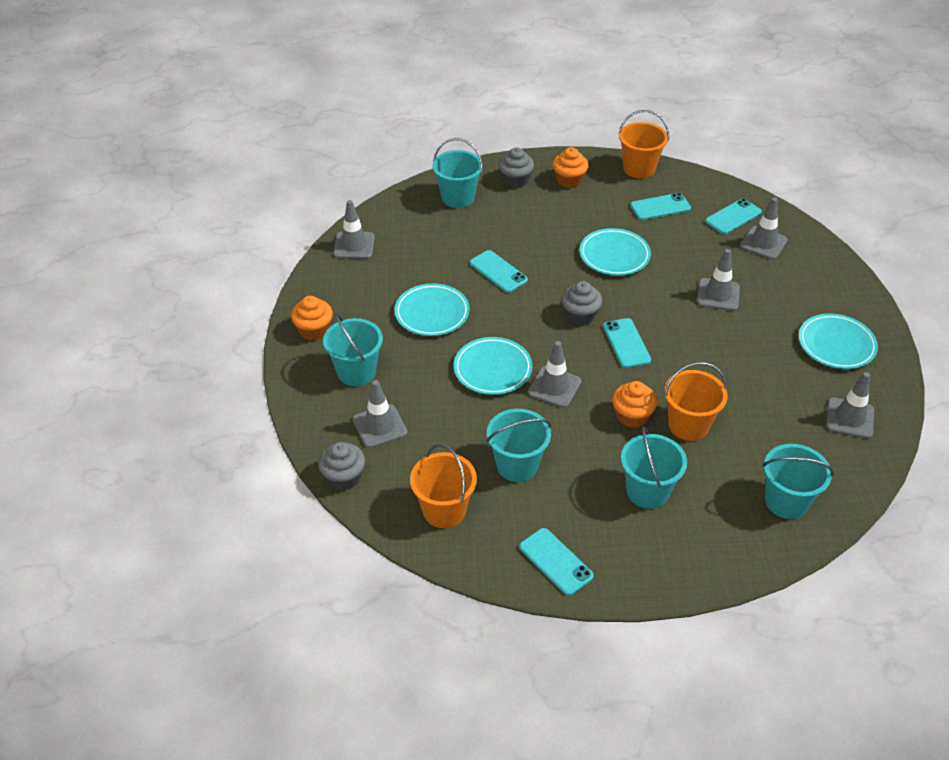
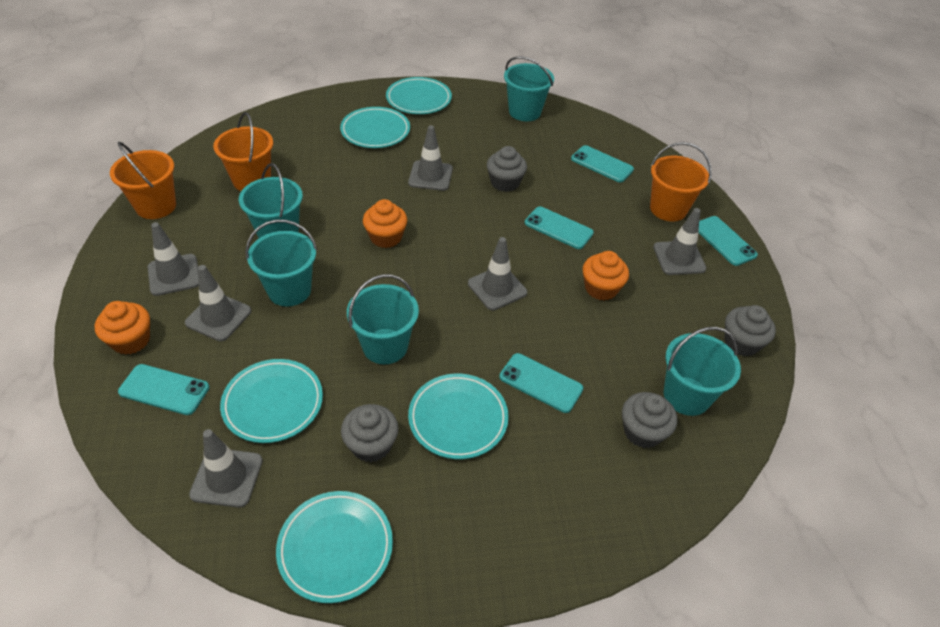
grey cupcake: [318,442,365,490] [498,147,534,188] [561,281,602,326] = 3 -> [341,404,399,462] [487,146,527,192] [622,392,677,448] [724,305,776,356] = 4
turquoise plate: [394,283,470,336] [454,337,532,395] [579,228,651,276] [798,314,878,369] = 4 -> [220,359,323,443] [276,491,393,603] [340,107,410,148] [386,77,452,114] [408,374,509,459] = 5

